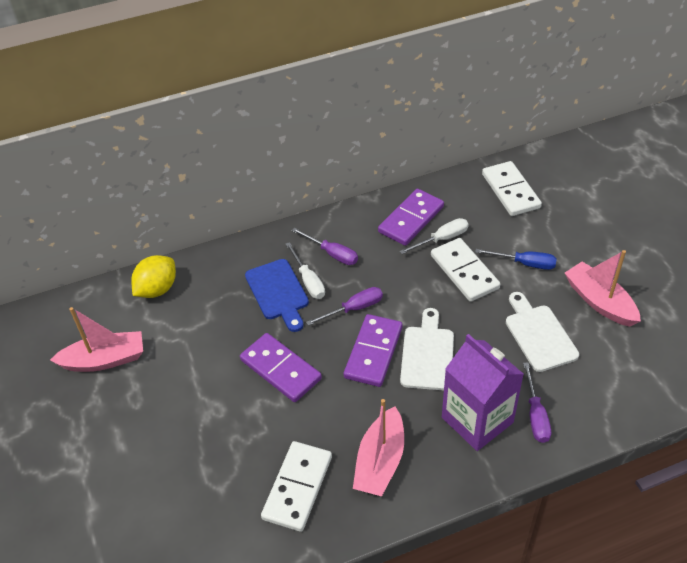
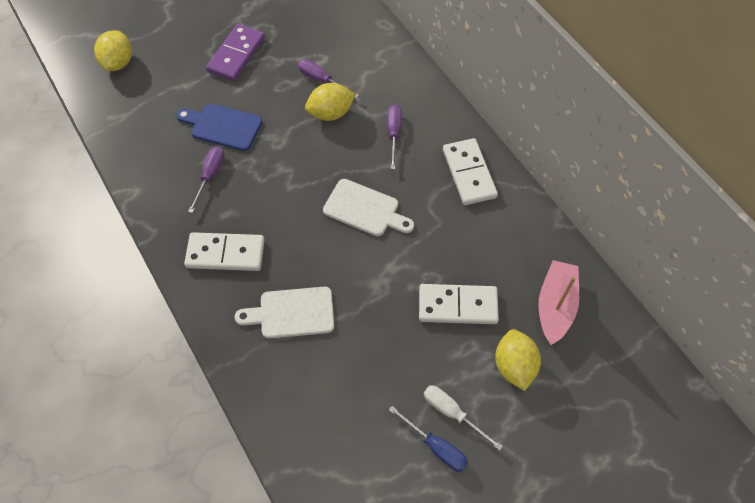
pink boat: [50,307,143,372] [353,399,404,496] [565,250,641,327] = 3 -> [538,260,579,345] = 1
purple carton: [442,334,524,451] = 1 -> none = 0
purple domino: [240,333,322,402] [344,314,402,387] [378,189,444,246] = 3 -> [206,24,265,81] = 1
white screwdriver: [286,242,325,299] [400,218,469,254] = 2 -> [424,385,503,451] = 1
yellow lemon: [131,255,176,298] = 1 -> [94,30,132,71] [305,83,356,121] [495,329,541,391] = 3

